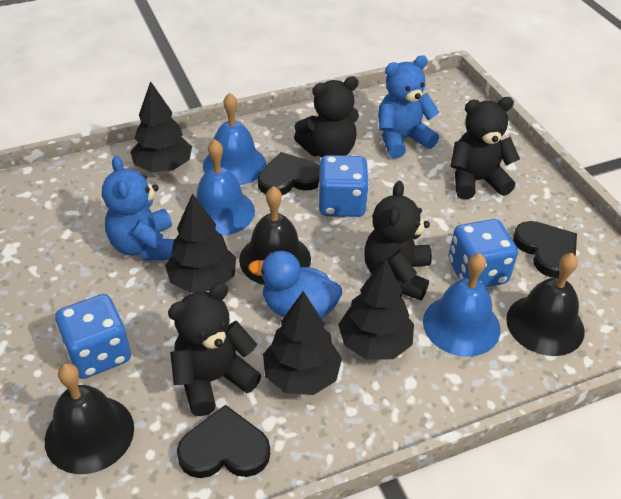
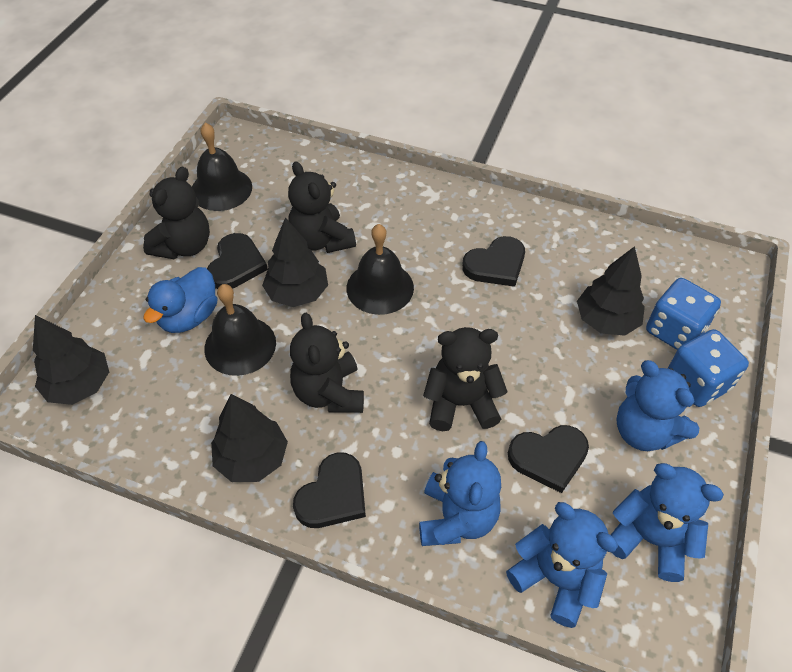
black heart: [177,405,270,478] [258,152,320,195] [513,221,577,278] = 3 -> [207,233,268,289] [293,452,366,528] [462,236,525,287] [508,425,589,493] = 4
blue bell: [196,139,255,236] [203,93,266,185] [423,253,500,357] = 3 -> none = 0
blue dice: [55,294,131,379] [318,155,369,217] [449,219,518,287] = 3 -> [646,278,721,350] [668,329,749,407] = 2
blue teddy bear: [102,156,175,261] [378,55,439,158] = 2 -> [419,441,501,546] [506,502,618,628] [611,463,724,582] [616,360,699,451] = 4

